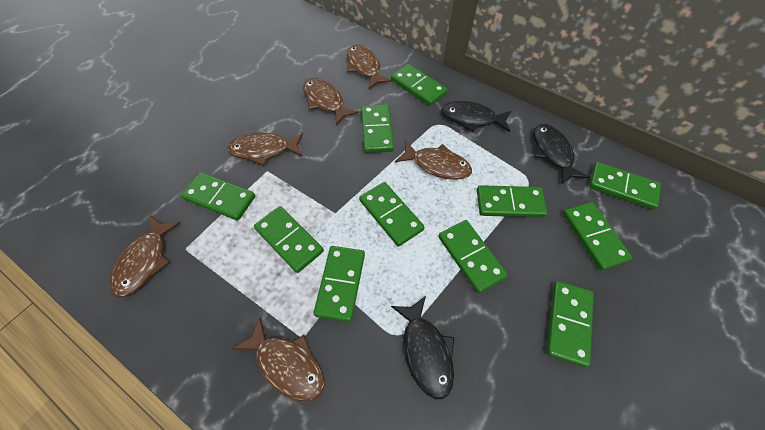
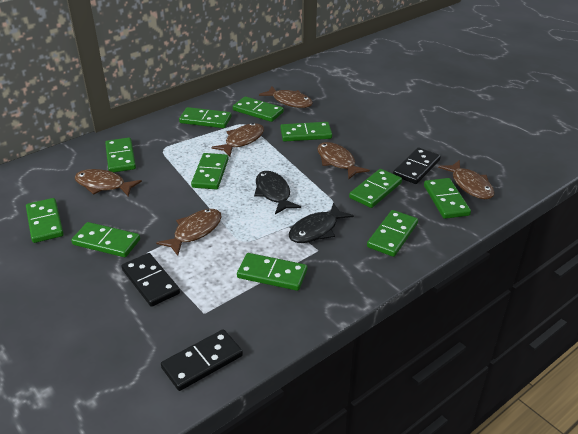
black domino: none = 0 -> [121,253,180,307] [161,329,243,391] [393,148,441,184] = 3
black fish: [391,296,454,399] [442,101,511,132] [534,124,589,184] = 3 -> [254,171,301,214] [289,203,354,243] = 2

